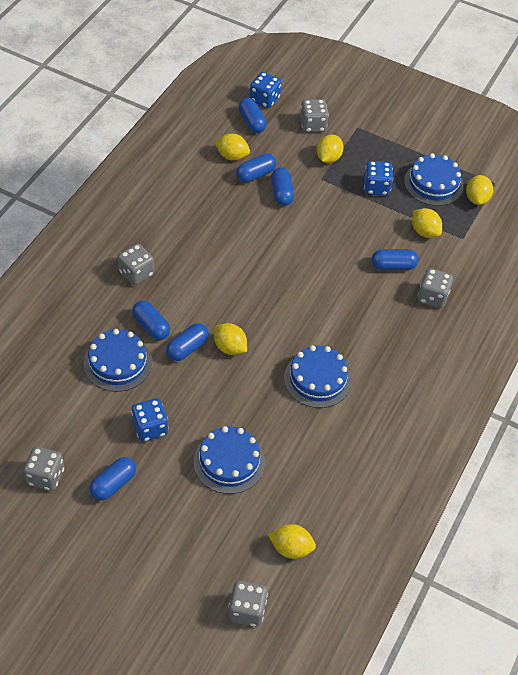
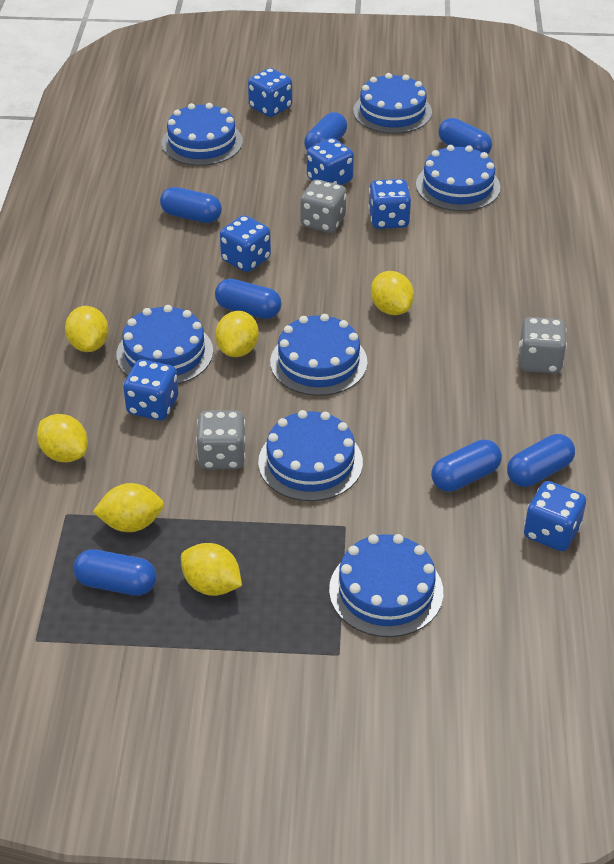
blue cake: [84,329,152,392] [194,426,265,494] [284,345,352,408] [404,153,464,206] = 4 -> [117,305,213,384] [162,103,243,166] [258,410,363,501] [270,314,368,396] [329,534,443,637] [353,73,432,134] [416,145,500,211] = 7
blue dice: [131,398,168,442] [250,72,281,108] [364,161,393,196] = 3 -> [123,359,178,420] [220,215,271,272] [248,68,292,117] [307,138,354,185] [368,179,411,229] [524,481,586,551] = 6
grey dice: [23,446,64,491] [118,243,154,285] [228,581,268,627] [300,99,329,132] [418,268,453,308] = 5 -> [196,410,245,469] [300,180,347,233] [519,317,567,373] = 3

